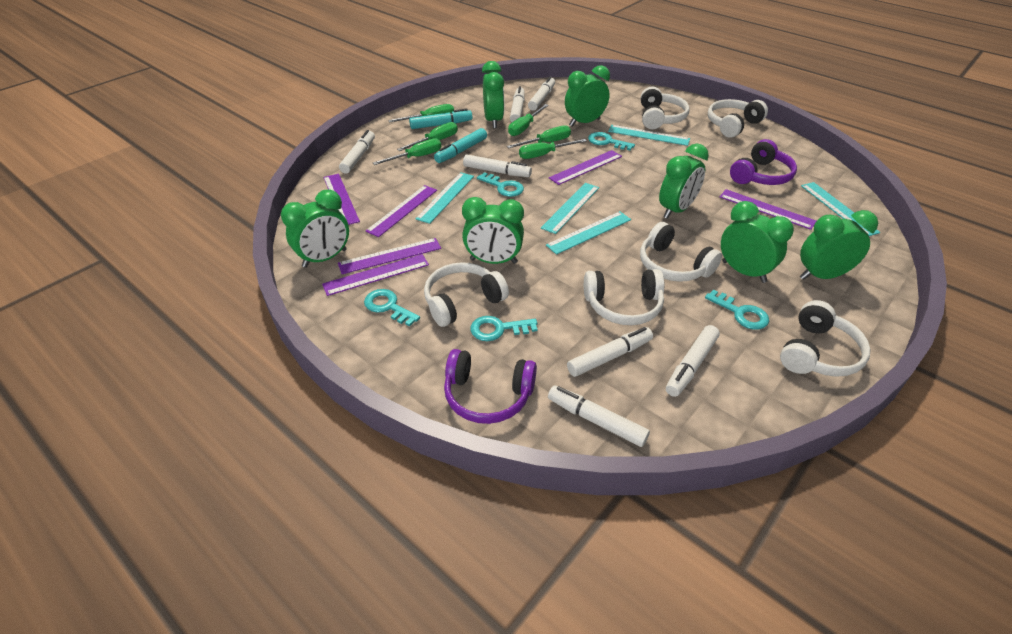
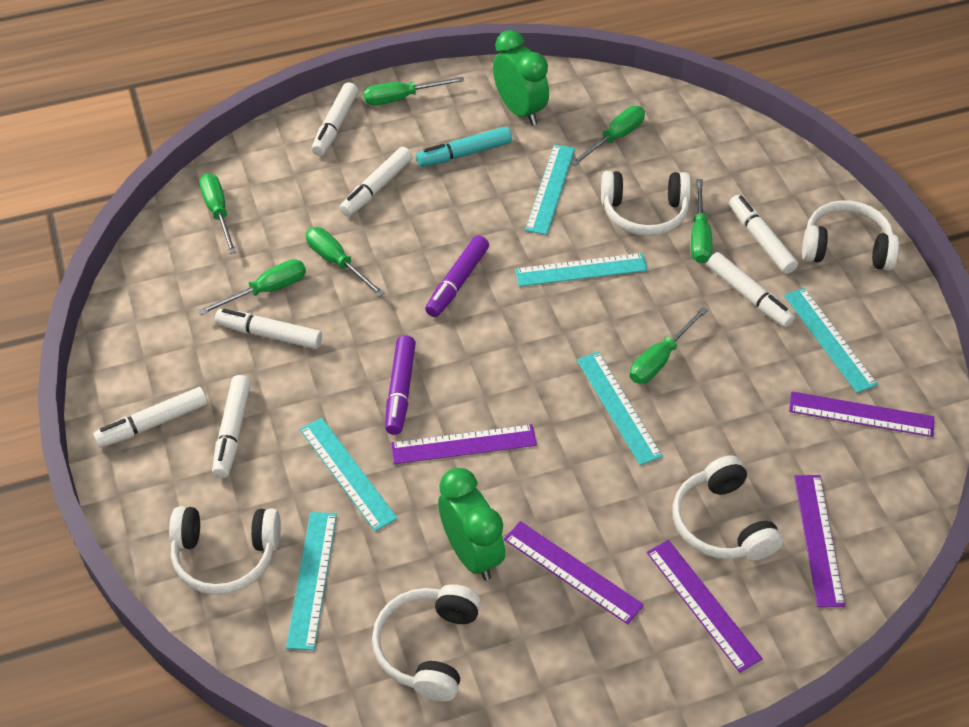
green clock: [281,189,349,268] [462,197,524,264] [482,61,504,128] [565,65,610,127] [659,144,709,219] [721,201,794,283] [800,210,878,280] = 7 -> [438,468,505,581] [493,30,549,125] = 2
green screwdriver: [373,138,441,165] [388,104,454,123] [397,122,458,151] [507,125,571,148] [508,104,549,136] [519,139,587,159] = 6 -> [198,259,306,315] [199,173,237,254] [306,227,385,297] [364,77,464,105] [571,106,645,166] [630,307,708,384] [691,179,712,264] = 7
purple headphones: [444,349,537,424] [730,139,797,185] = 2 -> none = 0
purple marker: none = 0 -> [385,335,416,435] [425,235,489,317] = 2
purple ruler: [322,254,429,296] [323,174,360,225] [338,238,441,274] [366,185,437,237] [549,150,622,185] [720,189,816,230] = 6 -> [391,424,537,464] [504,521,644,624] [647,540,763,673] [789,392,934,437] [794,475,845,607] = 5
turquoise key: [364,289,420,326] [470,316,537,341] [477,172,524,197] [588,132,635,151] [705,289,769,330] = 5 -> none = 0
turquoise marker: [409,108,473,129] [434,128,487,163] = 2 -> [416,126,512,167] = 1
turquoise ruler: [415,172,474,224] [541,183,599,234] [546,211,631,255] [608,125,690,146] [801,182,880,236] = 5 -> [286,512,337,651] [300,418,397,531] [515,253,648,287] [525,144,575,235] [577,352,663,465] [784,288,878,393] = 6
white headphones: [424,262,509,327] [584,269,664,325] [640,222,722,282] [641,87,690,129] [708,99,768,138] [780,300,871,377] = 6 -> [169,506,281,595] [372,584,481,702] [601,171,691,236] [673,455,783,561] [802,200,899,271] = 5

